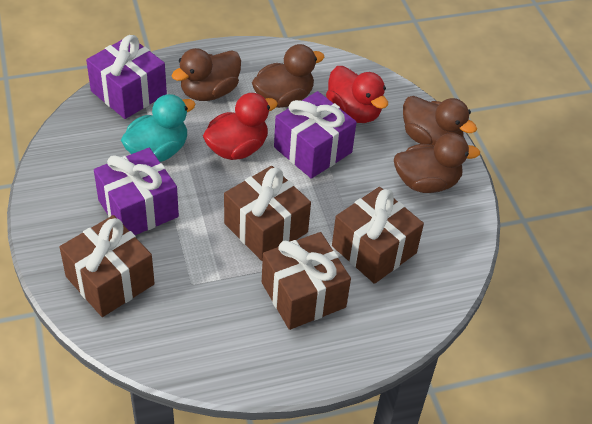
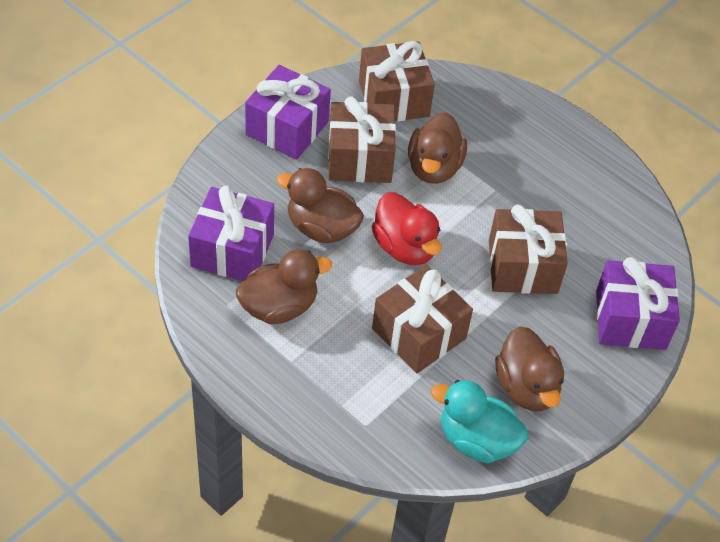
red duck: [203,93,278,160] [326,66,388,123] = 2 -> [372,192,442,265] = 1

